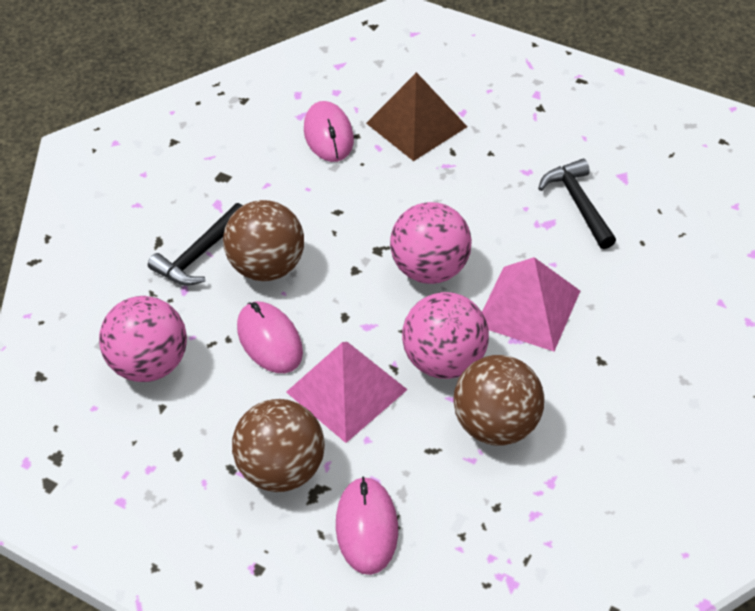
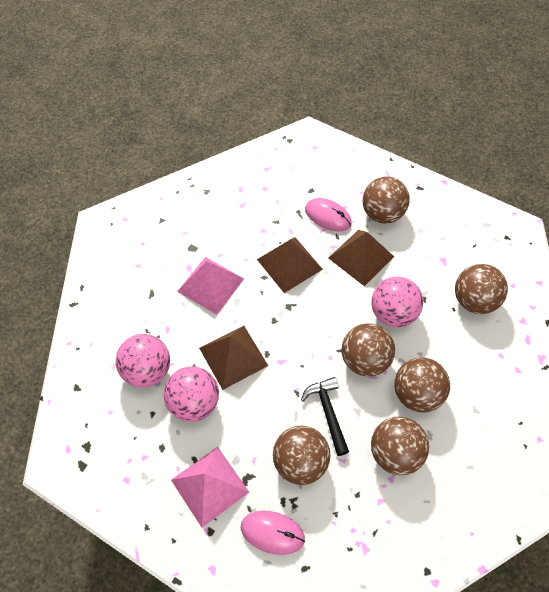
black hammer: [148,203,243,286] [538,159,616,249] = 2 -> [301,377,349,456] = 1
brown ball: [223,200,304,281] [232,399,325,492] [453,355,544,446] = 3 -> [273,426,330,485] [342,323,395,377] [362,176,410,223] [371,417,429,475] [394,357,450,413] [455,264,508,314] = 6
brown pyramid: [366,72,467,161] = 1 -> [199,326,268,390] [257,237,323,293] [329,230,394,286] = 3
pink mouse: [237,302,303,373] [304,101,354,162] [336,476,398,575] = 3 -> [241,511,305,555] [305,198,352,231] = 2

